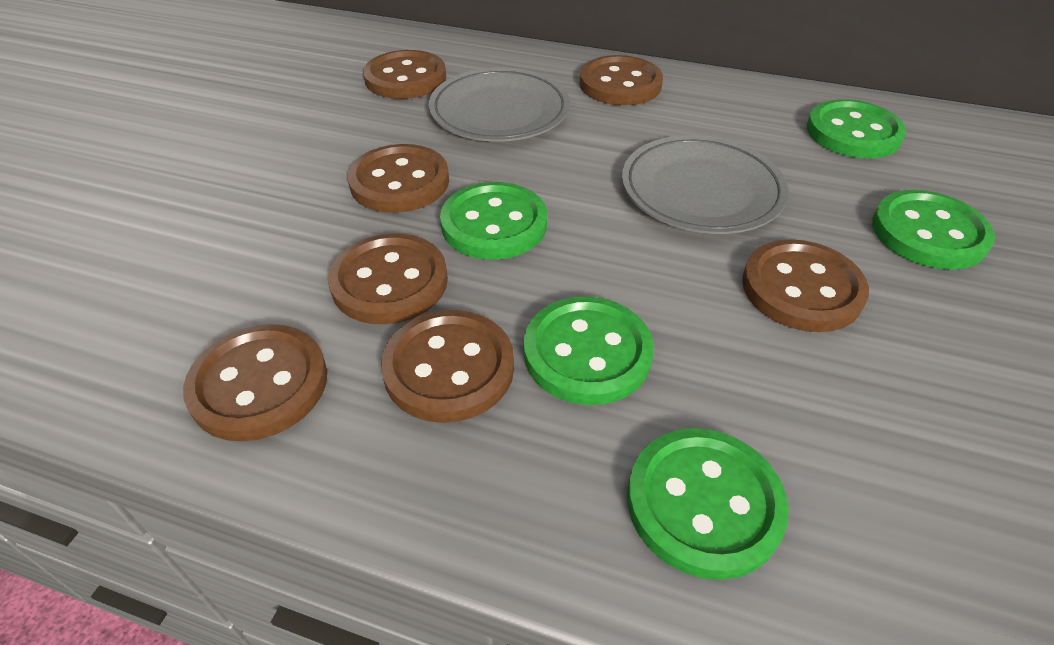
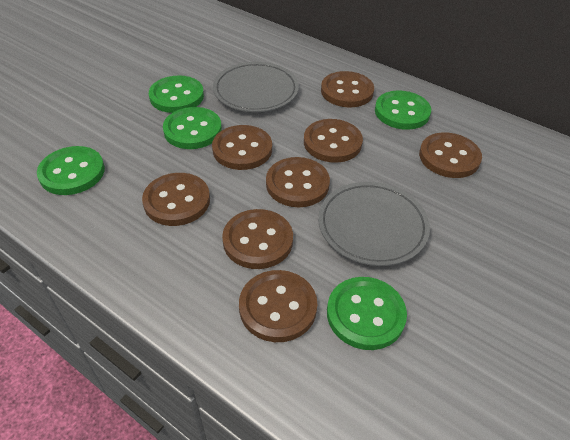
brown button: [183,324,327,442] [328,233,448,324] [348,144,449,213] [363,50,446,99] [381,310,514,423] [579,55,663,105] [742,239,869,332] = 7 -> [142,173,210,226] [212,125,272,170] [222,209,293,269] [239,270,317,342] [266,157,330,207] [304,119,363,163] [321,71,374,107] [419,133,482,178] = 8

